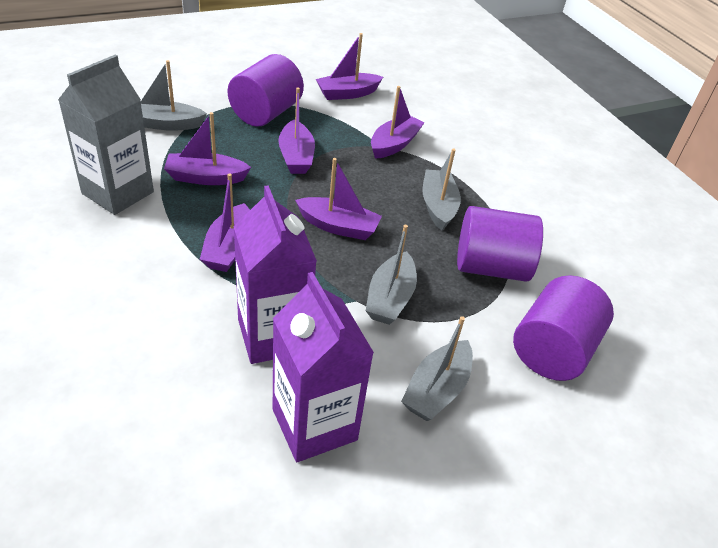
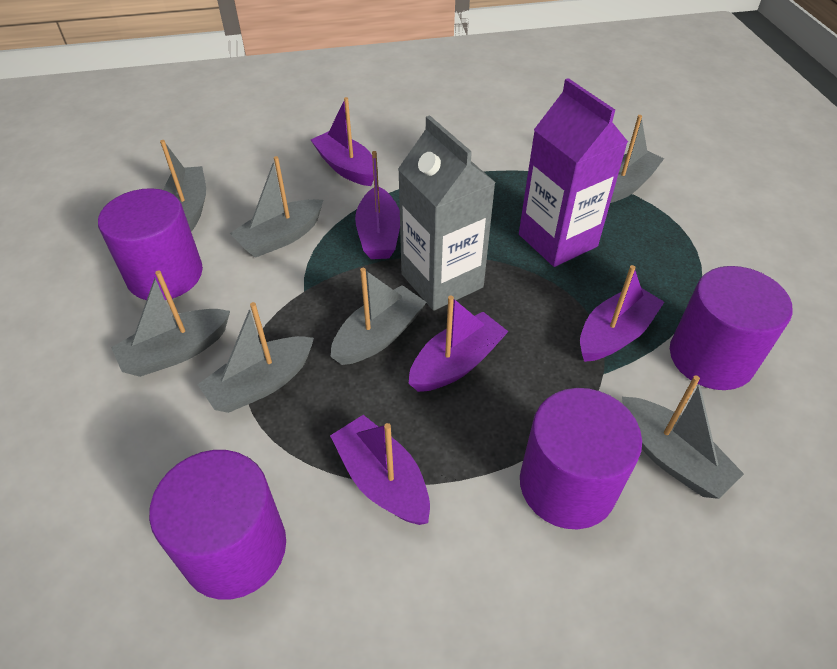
grey boat: [141,60,207,131] [366,225,417,325] [401,316,473,421] [423,148,461,231] = 4 -> [111,270,230,377] [160,140,206,232] [197,302,314,413] [230,156,323,258] [331,268,426,365] [610,115,664,203] [622,375,744,499] = 7
purple boat: [164,112,251,185] [200,173,250,272] [278,87,315,174] [295,158,382,240] [316,33,383,100] [371,86,425,159] = 6 -> [311,97,374,186] [330,415,430,525] [355,151,400,259] [409,296,509,392] [580,265,664,362] = 5
purple carton: [233,185,317,364] [273,272,374,462] = 2 -> [519,78,628,267] = 1
purple cylinder: [227,54,304,127] [457,206,543,282] [513,275,614,381] = 3 -> [98,188,203,300] [149,450,286,600] [520,388,642,529] [670,266,793,390] = 4

